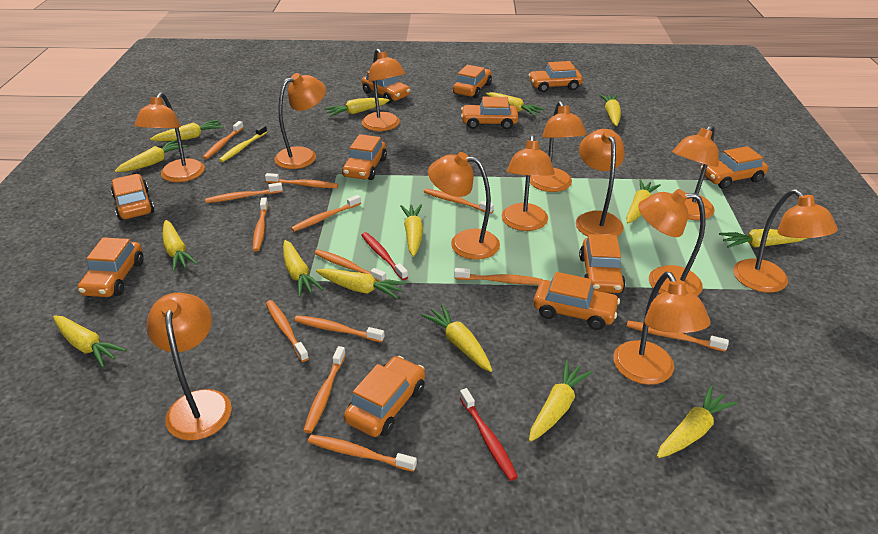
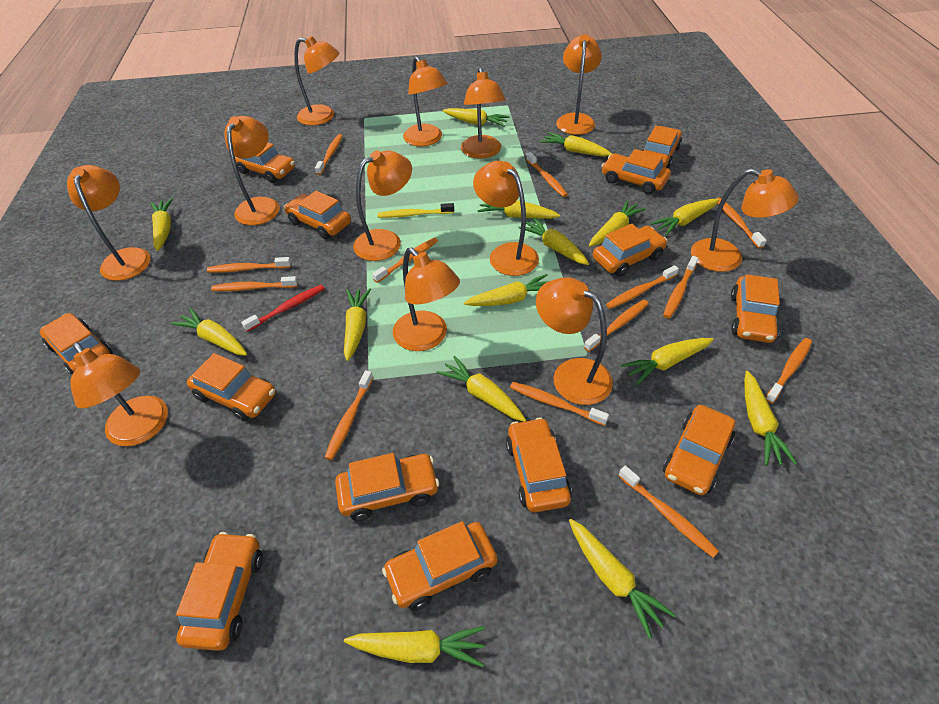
orange car: [77,237,143,297] [111,174,154,220] [342,134,387,180] [344,356,425,437] [362,71,410,103] [453,65,492,98] [461,97,518,129] [528,61,583,92] [533,272,620,330] [579,234,625,293] [700,146,768,189] = 11 -> [40,313,113,375] [176,532,263,651] [187,353,276,421] [235,142,295,183] [284,191,351,239] [335,453,439,521] [382,521,497,610] [506,417,572,512] [593,224,667,276] [601,149,671,194] [642,126,682,169] [663,405,735,495] [731,274,780,343] = 13
red toothbrush: [362,232,408,280] [460,388,518,481] = 2 -> [241,285,325,332] = 1

